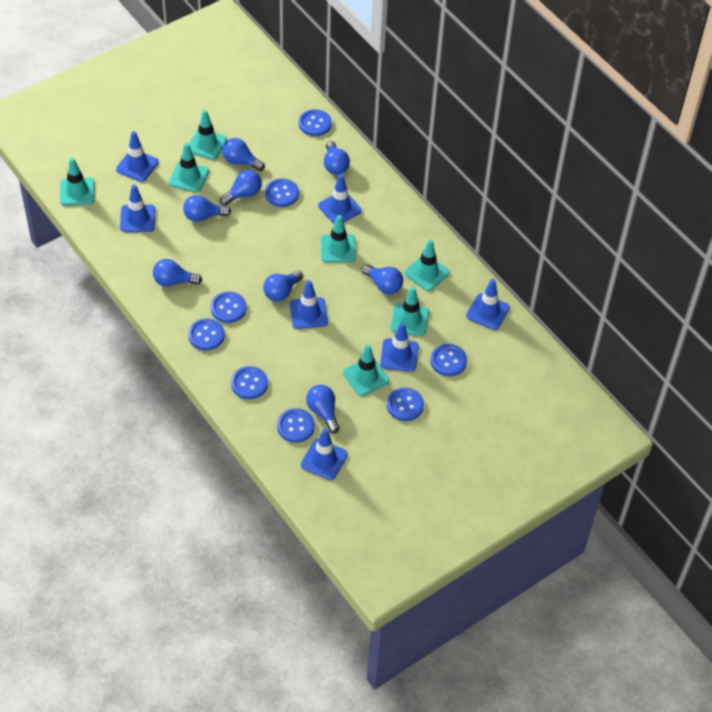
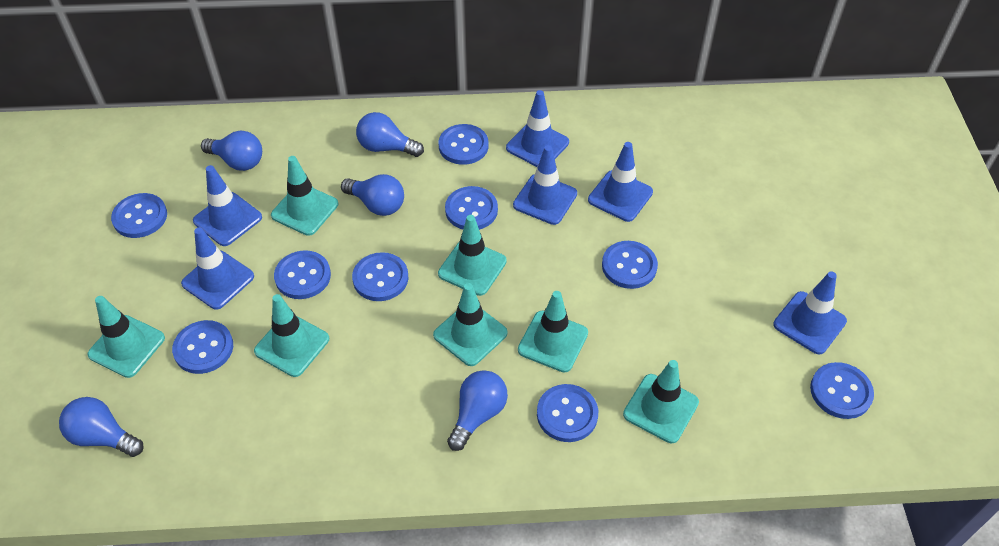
blue button: [188,318,225,350] [210,292,247,323] [231,366,268,399] [265,178,299,207] [277,408,315,443] [299,109,332,136] [387,388,424,421] [430,344,467,376] = 8 -> [111,193,167,238] [172,320,233,374] [274,250,331,299] [352,252,409,301] [439,124,489,165] [445,186,498,230] [537,384,598,442] [602,241,658,289] [810,362,874,419] = 9
blue light bulb: [153,259,202,287] [183,195,231,222] [220,170,262,205] [222,138,265,171] [263,270,303,302] [306,385,340,433] [324,141,350,175] [362,264,403,294] = 8 -> [59,397,143,457] [201,131,262,171] [341,174,404,216] [356,112,424,157] [447,370,508,451] = 5
blue traffic cone: [116,131,159,182] [120,184,156,232] [290,280,328,329] [301,428,348,480] [318,174,362,224] [380,323,419,372] [466,279,510,330] = 7 -> [181,227,254,309] [193,165,262,246] [506,90,569,167] [513,145,577,225] [588,142,653,222] [773,271,847,354] = 6

